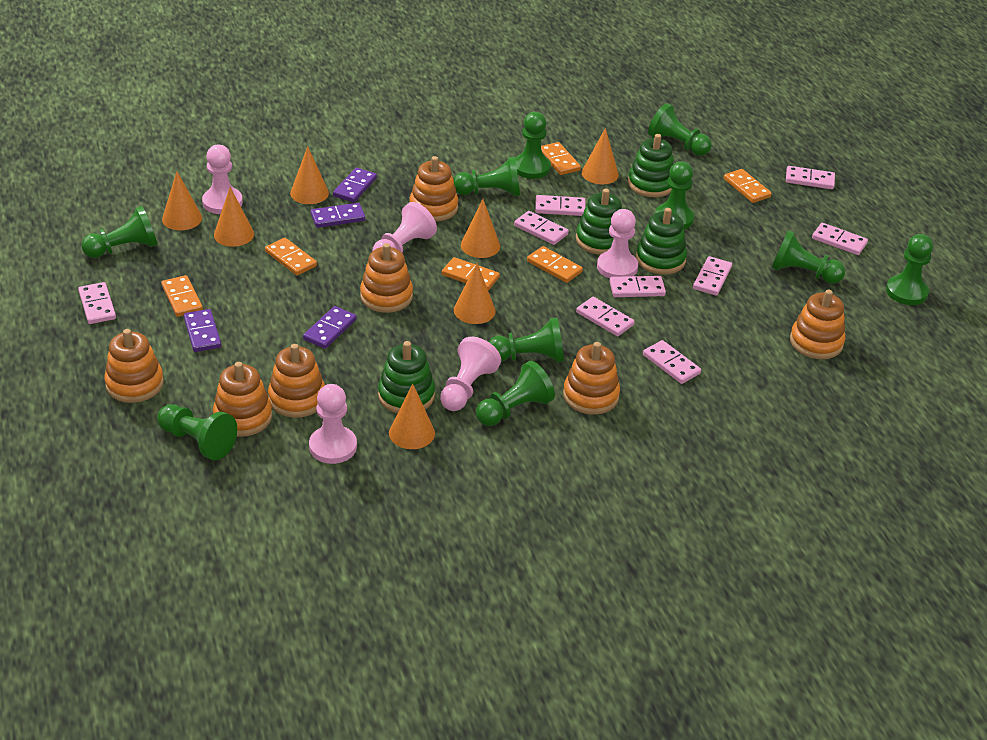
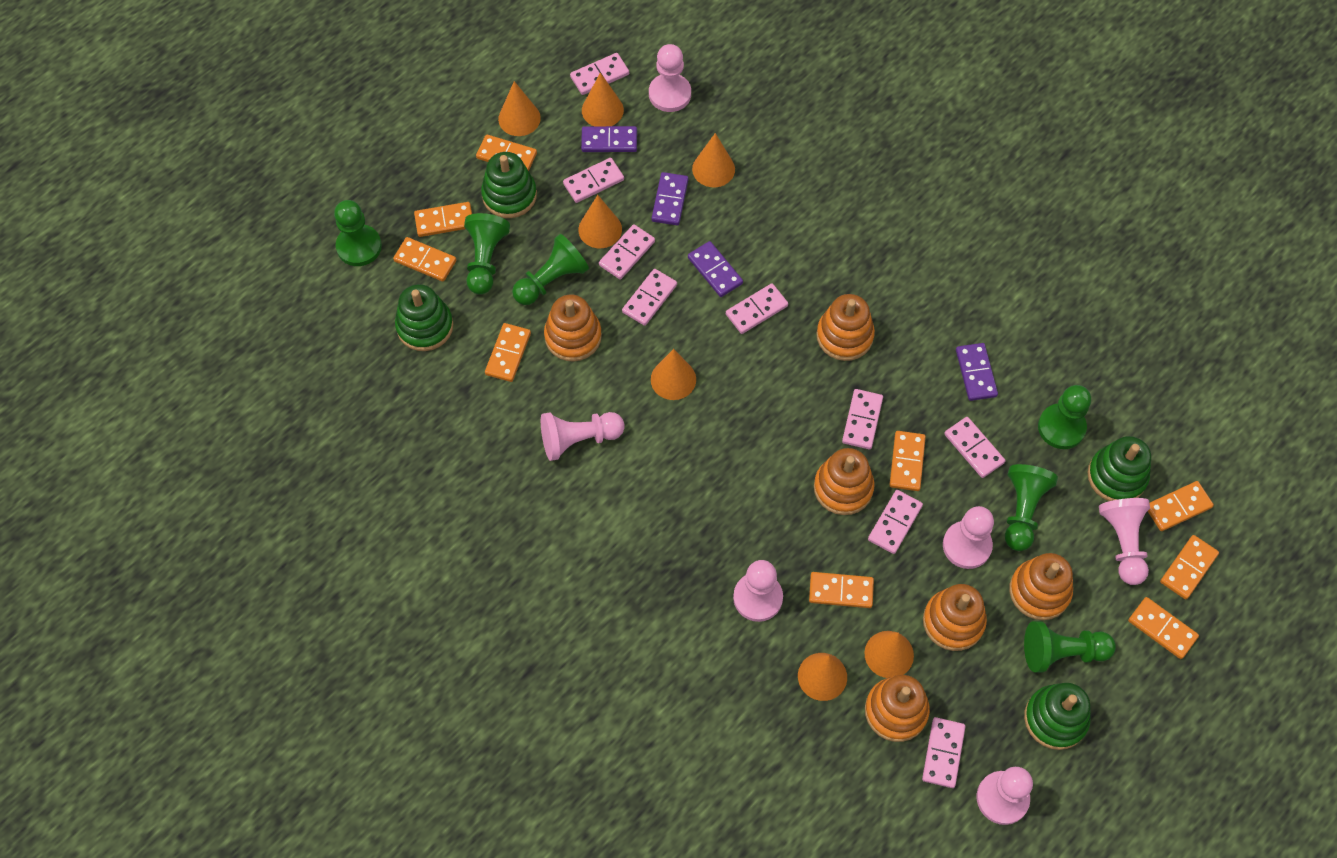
green pawn: [81,206,158,258] [157,404,237,460] [454,157,520,196] [476,361,555,426] [488,318,564,362] [515,112,551,179] [648,103,712,156] [655,161,694,229] [771,230,845,284] [886,234,933,305] = 10 -> [334,200,382,266] [464,213,510,295] [512,234,589,305] [1005,464,1058,551] [1024,621,1116,673] [1038,385,1091,449] = 6
orange domino: [161,275,203,317] [265,238,317,275] [442,257,500,291] [527,246,583,283] [541,142,581,175] [724,169,772,203] = 6 -> [393,237,456,282] [414,202,472,237] [476,134,537,171] [485,323,531,382] [809,572,874,608] [890,431,926,491] [1128,597,1199,659] [1148,481,1214,531] [1160,535,1219,599] = 9
orange stacking toy: [104,329,164,403] [213,362,272,437] [268,344,325,418] [360,243,413,313] [410,156,458,222] [563,342,620,415] [790,290,845,359] = 7 -> [544,295,602,361] [814,448,875,515] [816,294,875,361] [865,675,930,742] [923,584,987,651] [1009,553,1073,620] = 6
pink pawn: [202,145,243,214] [309,384,357,464] [372,202,437,252] [440,337,501,411] [597,209,638,279] = 5 -> [541,412,625,461] [649,44,691,112] [733,560,783,622] [943,506,994,569] [977,767,1033,825] [1099,498,1150,585] = 6

